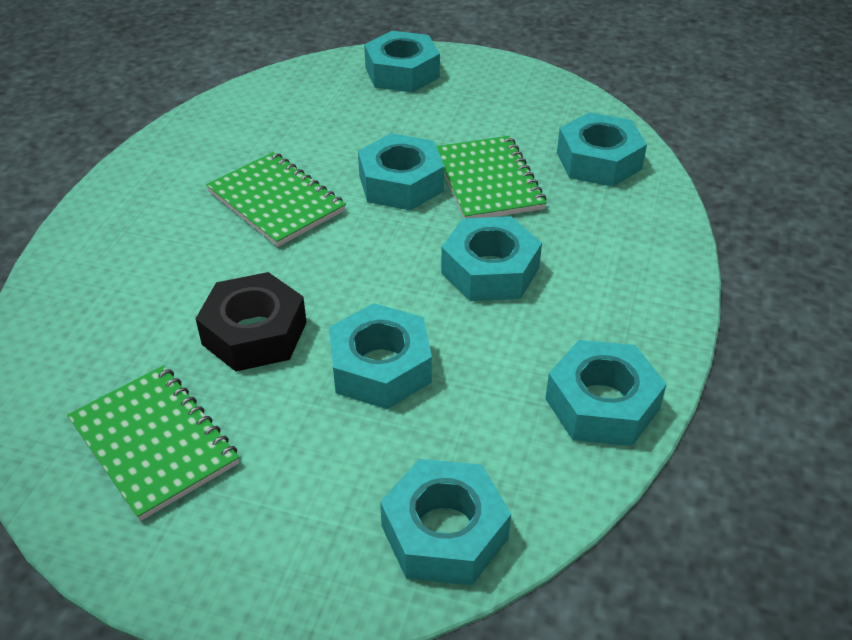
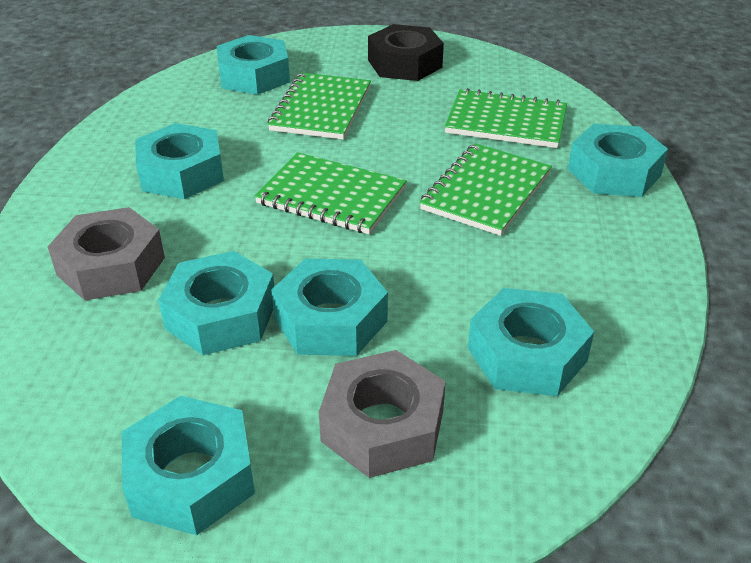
green notebook: [67,365,239,521] [206,152,346,247] [436,136,547,218] = 3 -> [254,152,407,234] [268,73,371,140] [419,143,552,236] [444,88,567,148] = 4
grey nut: none = 0 -> [48,207,165,300] [319,350,446,478] = 2

